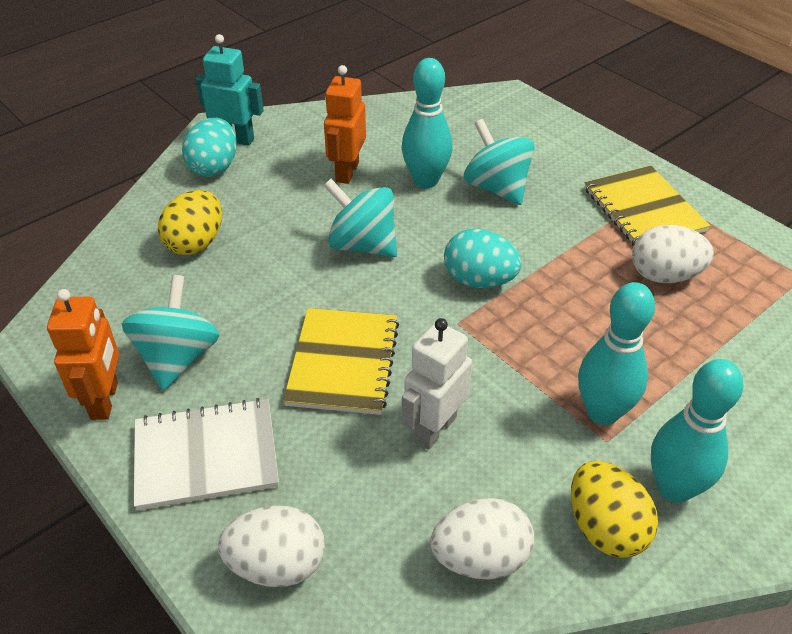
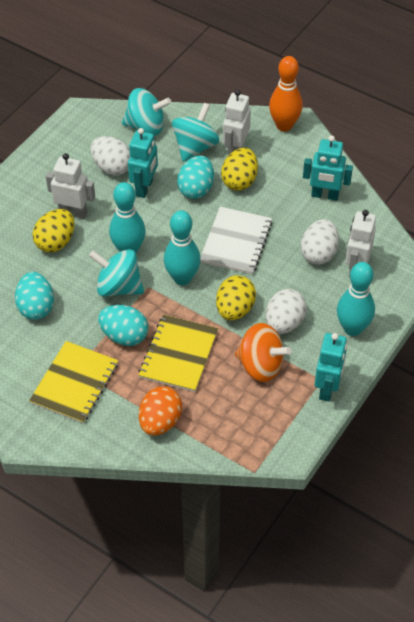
orange bowling pin: none = 0 -> [269,56,303,131] = 1
orange egg: none = 0 -> [139,386,182,436] = 1
orange robot: [47,289,119,420] [324,65,366,184] = 2 -> none = 0
orange spinning top: none = 0 -> [235,323,291,382] = 1
turquoise egg: [182,117,237,177] [444,229,522,288] = 2 -> [15,272,54,320] [98,305,148,346] [177,155,214,199] = 3
turquoise robot: [195,34,264,146] = 1 -> [128,128,158,198] [303,136,353,201] [315,333,347,402] = 3
white robot: [402,318,472,450] = 1 -> [46,153,95,219] [223,90,251,155] [345,210,376,277] = 3
yellow egg: [158,190,222,255] [571,461,658,558] = 2 -> [33,209,75,252] [216,275,256,320] [221,148,258,191] = 3

